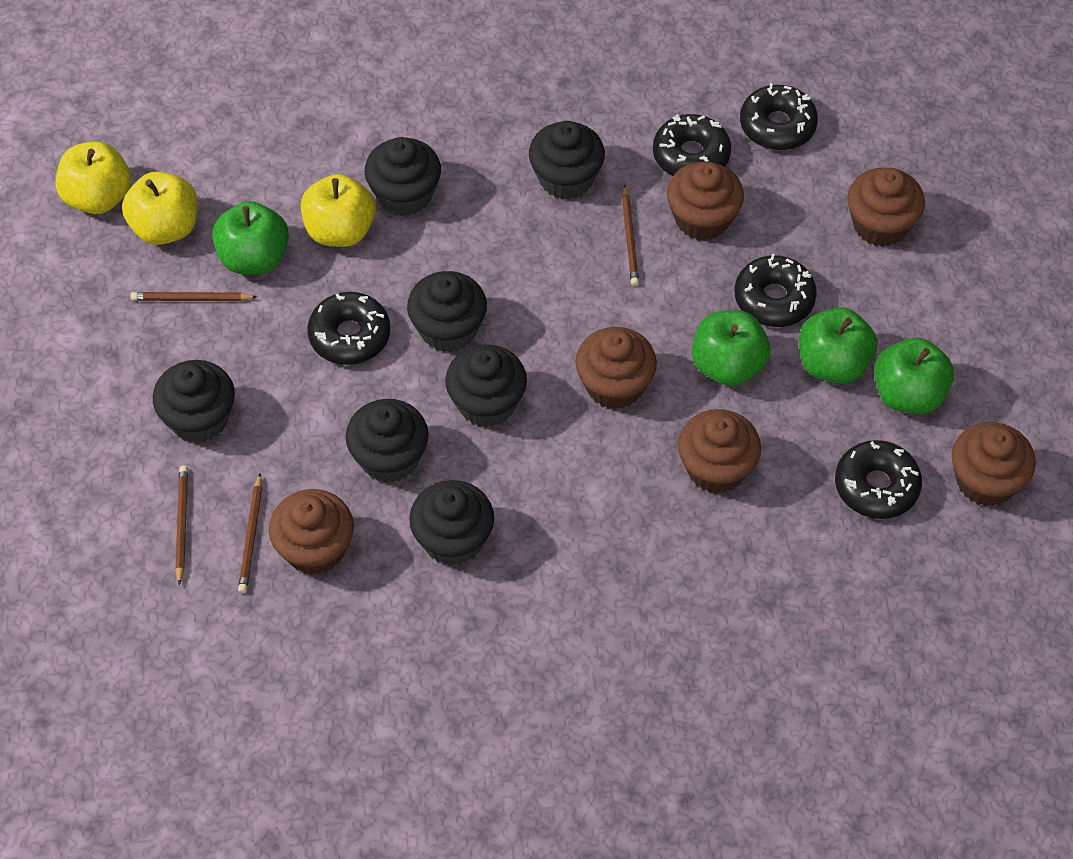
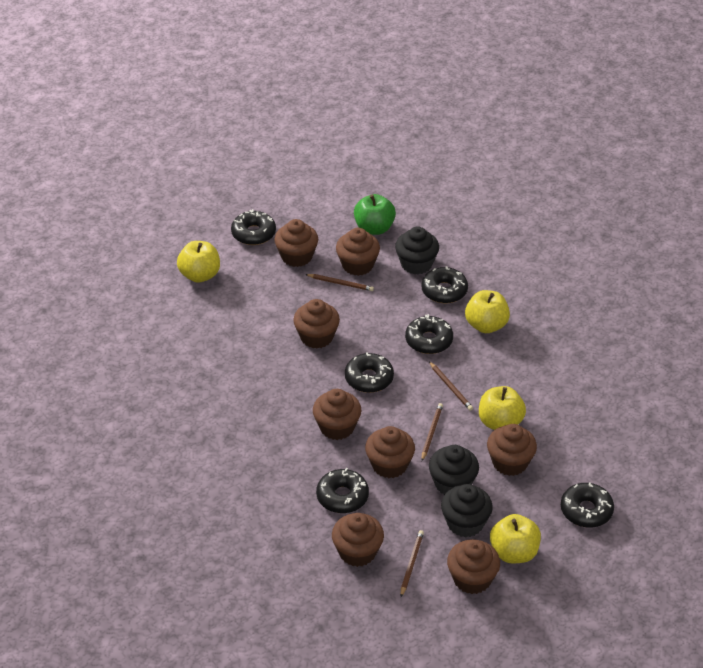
black cupcake: [153,360,235,443] [345,399,429,483] [365,137,441,216] [407,271,487,352] [409,480,494,566] [445,344,527,427] [529,121,605,200] = 7 -> [395,226,439,275] [429,445,479,495] [441,484,493,537] = 3
black donut: [307,292,390,365] [653,114,731,176] [735,254,817,327] [740,83,818,150] [835,440,922,519] = 5 -> [231,209,276,245] [316,468,369,513] [345,352,394,393] [405,314,453,354] [421,266,468,303] [561,482,614,528] = 6
brown cupcake: [269,489,354,575] [576,327,657,409] [667,161,744,241] [678,409,761,494] [847,168,925,247] [952,422,1036,506] = 6 -> [274,219,318,267] [293,299,340,349] [313,389,361,440] [332,513,384,567] [336,228,380,276] [365,426,415,478] [447,540,500,594] [487,424,537,476] = 8
green apple: [212,201,289,275] [692,310,770,386] [799,307,877,384] [874,338,954,414] = 4 -> [354,194,396,235] = 1
yellow apple: [56,141,131,214] [122,172,198,245] [301,174,376,247] = 3 -> [177,241,220,283] [465,290,510,333] [479,386,526,430] [490,514,541,563] = 4

